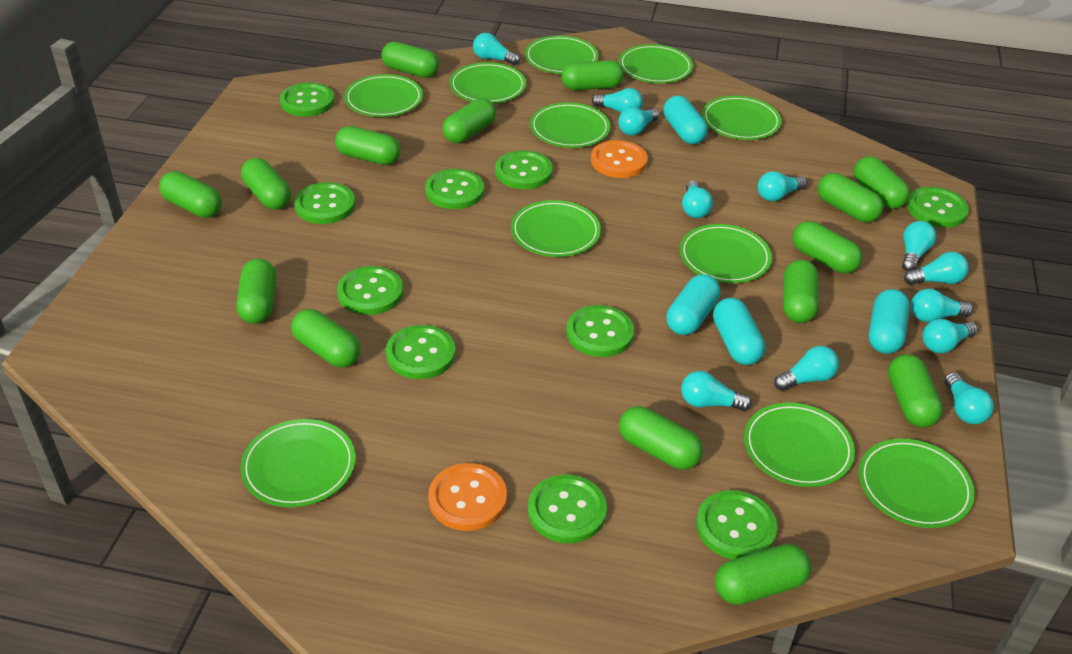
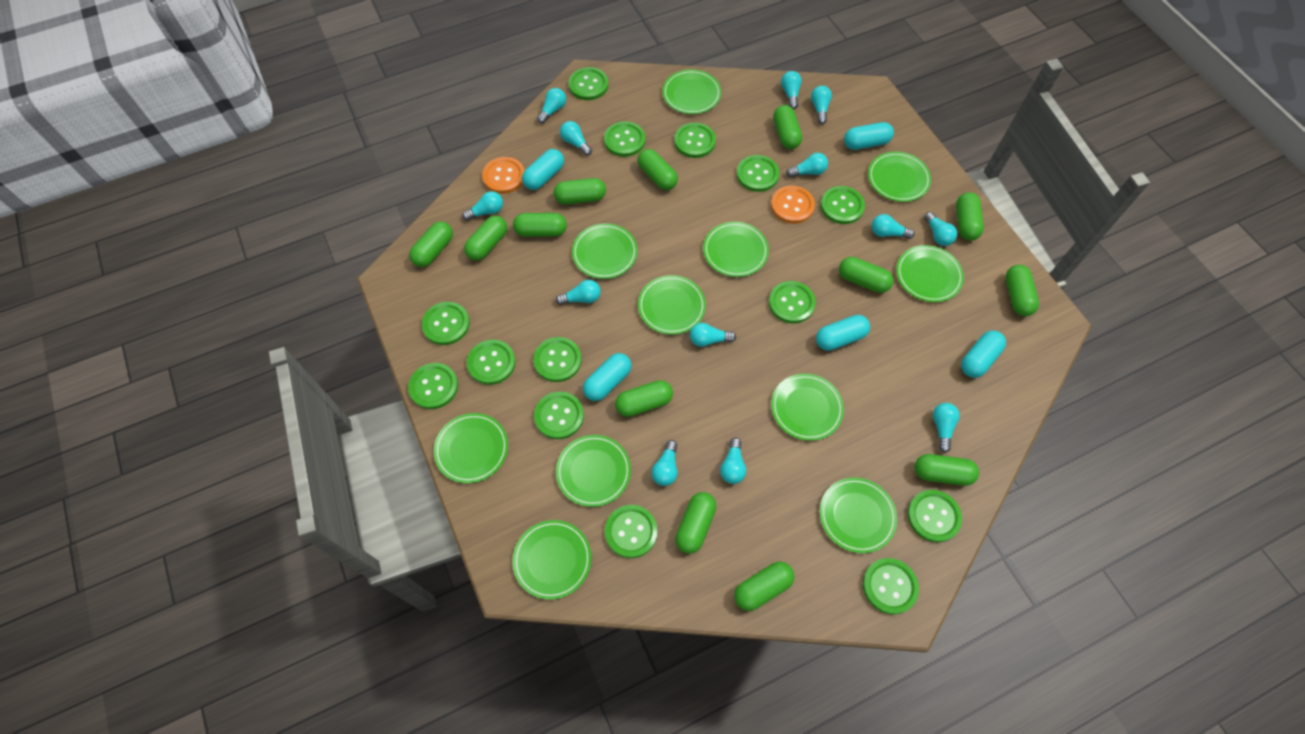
green button: [280,82,334,117] [294,182,355,224] [337,266,403,315] [386,325,456,379] [425,169,484,209] [495,150,553,189] [528,475,607,543] [566,305,634,357] [696,490,777,560] [907,187,969,228] = 10 -> [408,363,458,409] [422,302,470,345] [467,339,516,385] [533,337,582,382] [534,392,584,439] [568,67,608,100] [604,121,645,157] [605,505,657,558] [674,123,716,158] [737,155,779,192] [769,281,816,323] [821,186,865,224] [863,558,919,614] [908,490,962,543] = 14
green capsule: [159,171,222,218] [236,258,276,324] [241,158,291,210] [291,309,361,368] [335,126,400,165] [381,42,439,78] [442,98,496,143] [561,60,624,90] [619,406,703,470] [715,544,811,605] [783,260,819,323] [792,221,862,273] [818,173,883,222] [854,156,910,209] [888,354,943,428] = 15 -> [409,221,453,267] [464,216,507,261] [513,213,567,237] [554,178,606,205] [615,380,673,417] [637,149,678,190] [675,492,716,554] [734,562,795,611] [773,105,802,149] [839,257,893,293] [915,454,979,486] [956,192,984,241] [1005,265,1039,316] = 13
turquoise capsule: [663,96,708,144] [667,274,720,335] [713,298,765,365] [869,289,910,354] = 4 -> [522,149,564,190] [583,353,631,401] [816,315,870,351] [844,122,894,150] [961,331,1006,378] = 5
turquoise light bulb: [473,33,520,65] [592,88,643,113] [618,107,659,136] [681,371,752,411] [682,180,713,218] [758,171,807,201] [774,346,839,391] [902,221,936,271] [904,252,968,285] [911,289,973,322] [922,319,978,353] [945,372,994,424] = 12 -> [462,191,503,221] [537,88,566,124] [556,280,601,305] [560,121,592,156] [651,440,678,486] [690,323,736,347] [720,438,746,484] [781,71,802,109] [786,153,828,178] [811,86,832,124] [872,214,914,239] [924,212,957,246] [933,403,960,453] = 13

